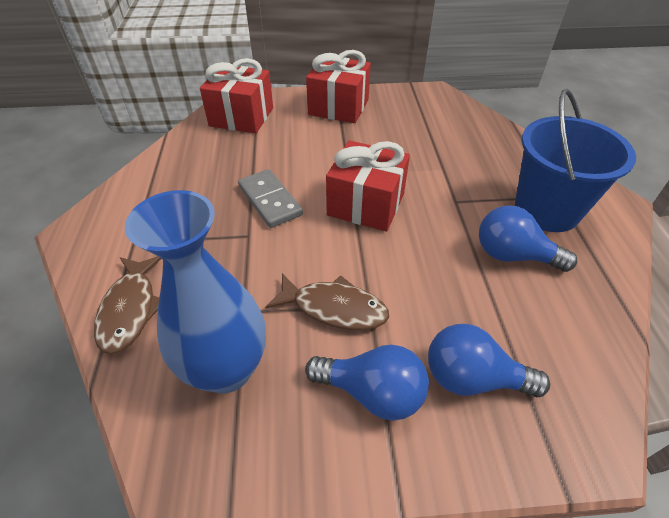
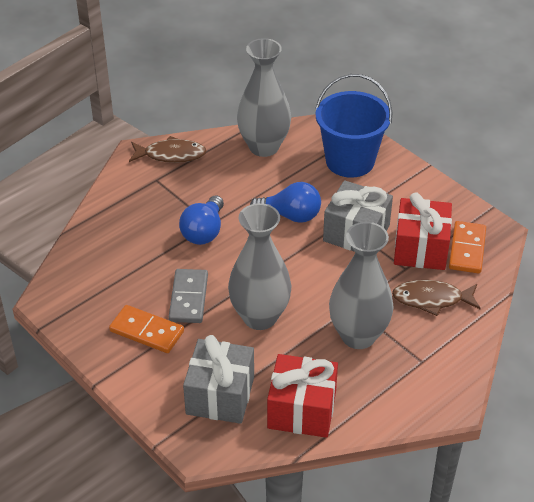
blue light bulb: [305,345,429,421] [428,324,550,397] [479,205,577,272] = 3 -> [179,195,224,245] [250,182,321,223] = 2
blue vase: [125,190,266,393] = 1 -> none = 0
grey gift: none = 0 -> [183,335,254,424] [323,180,393,252] = 2
grey vase: none = 0 -> [228,203,292,330] [237,38,291,157] [329,222,394,349] = 3
orange domino: none = 0 -> [109,305,184,353] [449,221,486,274] = 2
red gift: [200,58,273,133] [306,50,371,123] [326,140,410,232] = 3 -> [267,354,338,438] [394,193,452,270] = 2

